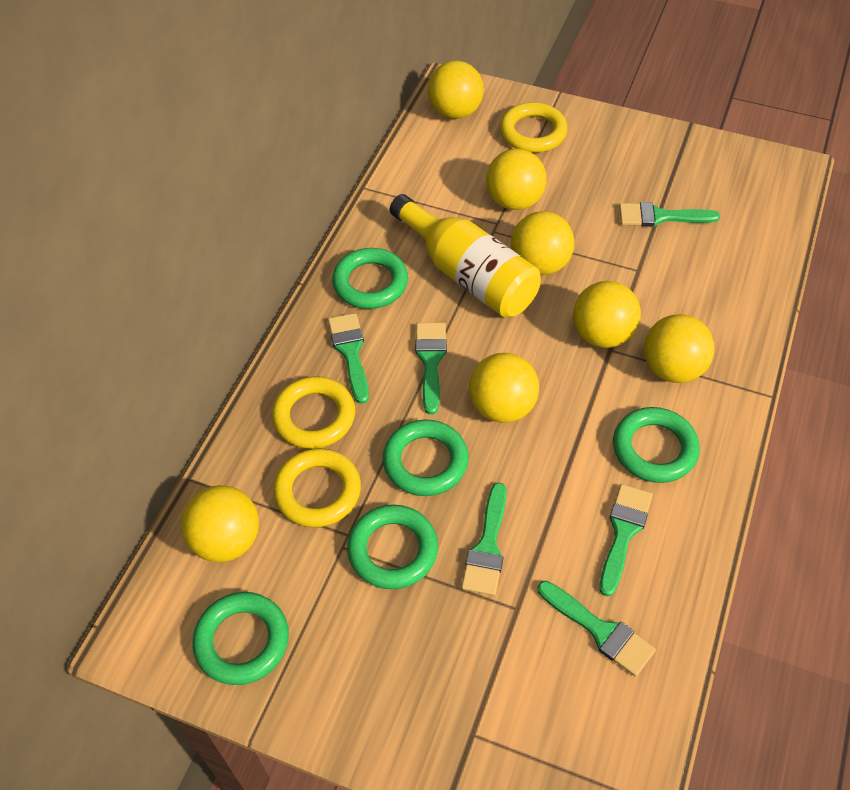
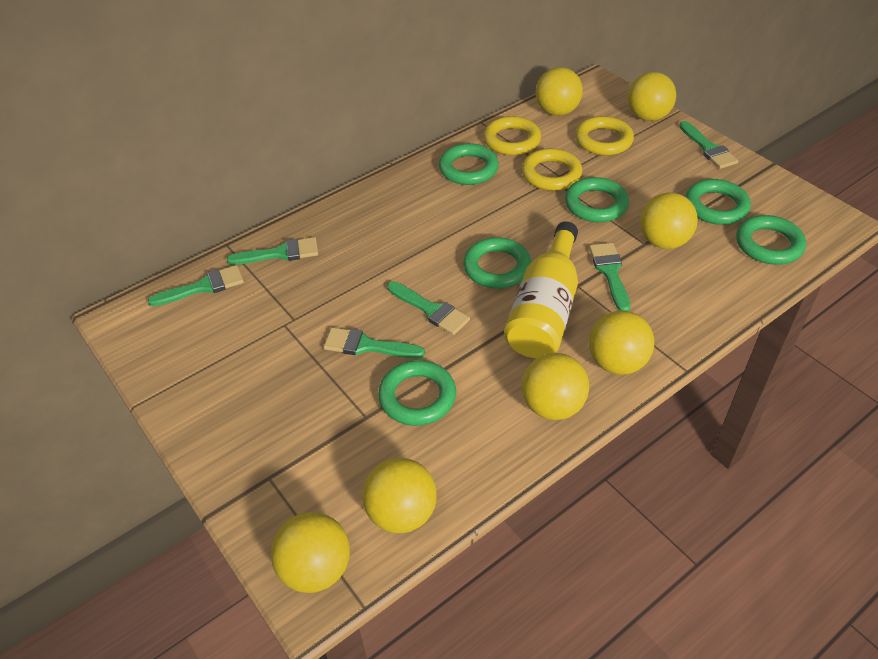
green ring: [193,592,289,685] [332,248,408,309] [347,505,438,589] [383,420,469,496] [613,407,700,483] = 5 -> [378,360,456,426] [439,143,499,185] [463,237,531,288] [565,177,629,222] [685,179,751,225] [736,215,806,265] = 6

